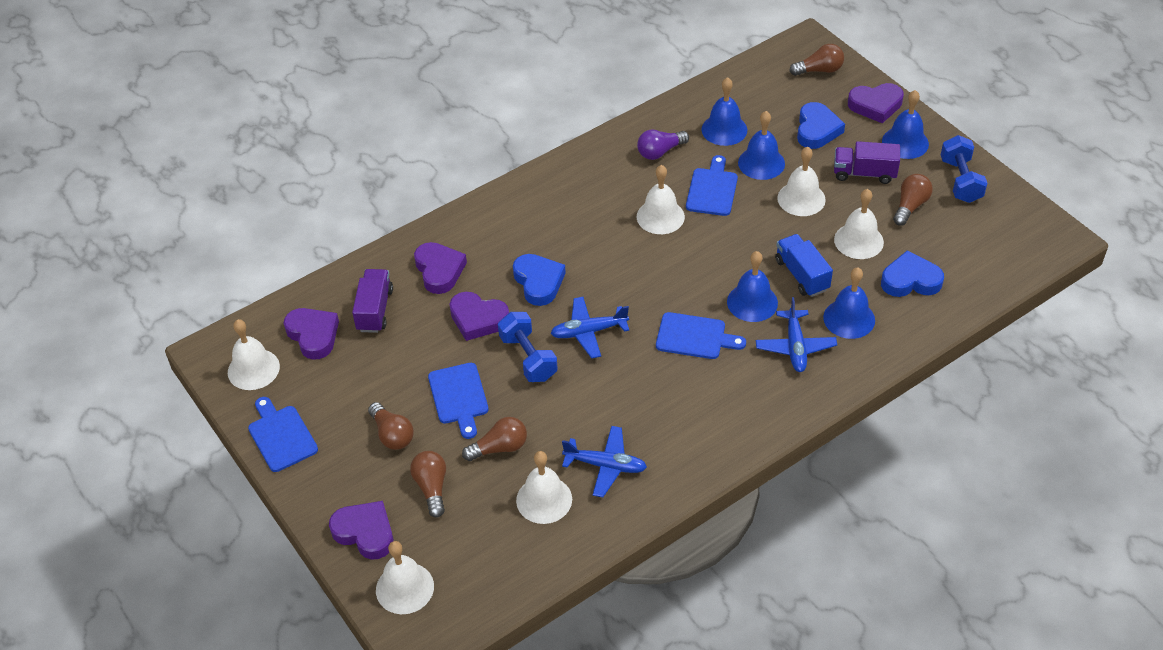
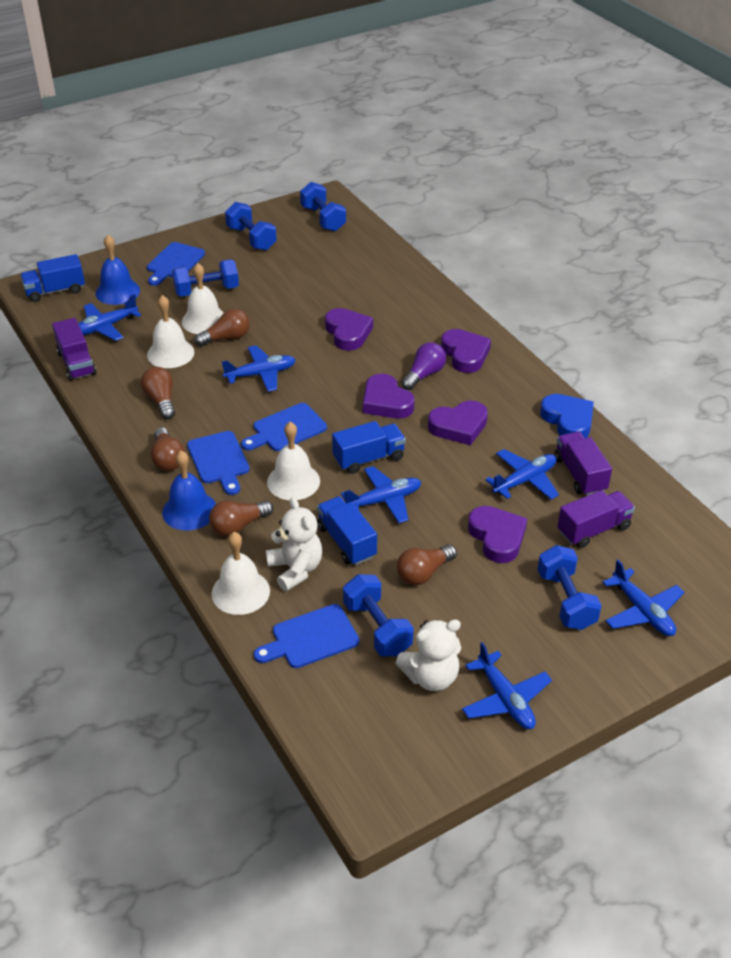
blue bell: [701,77,747,146] [727,251,778,322] [738,111,785,180] [823,268,875,339] [882,90,929,159] = 5 -> [96,235,140,305] [162,451,216,530] = 2
blue dumbbell: [498,312,558,382] [941,135,987,203] = 2 -> [172,259,239,297] [225,202,277,251] [300,182,346,231] [343,574,414,656] [537,545,602,630] = 5
blue heart: [513,254,566,306] [797,102,845,149] [881,250,944,297] = 3 -> [540,394,594,438] = 1
blue plane: [551,297,629,359] [562,426,647,497] [756,297,837,372] = 3 -> [78,294,141,341] [222,345,295,392] [341,466,421,523] [462,642,552,729] [485,449,559,500] [602,560,684,636] = 6
blue truck: [775,234,833,297] = 1 -> [20,254,85,302] [317,496,377,565] [332,421,406,474] = 3
purple truck: [352,269,393,333] [834,141,900,184] = 2 -> [52,318,96,381] [554,432,612,496] [557,490,635,548] = 3
white bell: [228,319,280,390] [376,541,434,614] [516,451,572,524] [637,165,685,234] [777,147,826,216] [834,189,884,259] = 6 -> [147,295,194,368] [182,263,224,334] [212,532,270,615] [267,422,320,500] = 4
white teddy bear: none = 0 -> [266,497,322,591] [396,619,461,691] = 2

